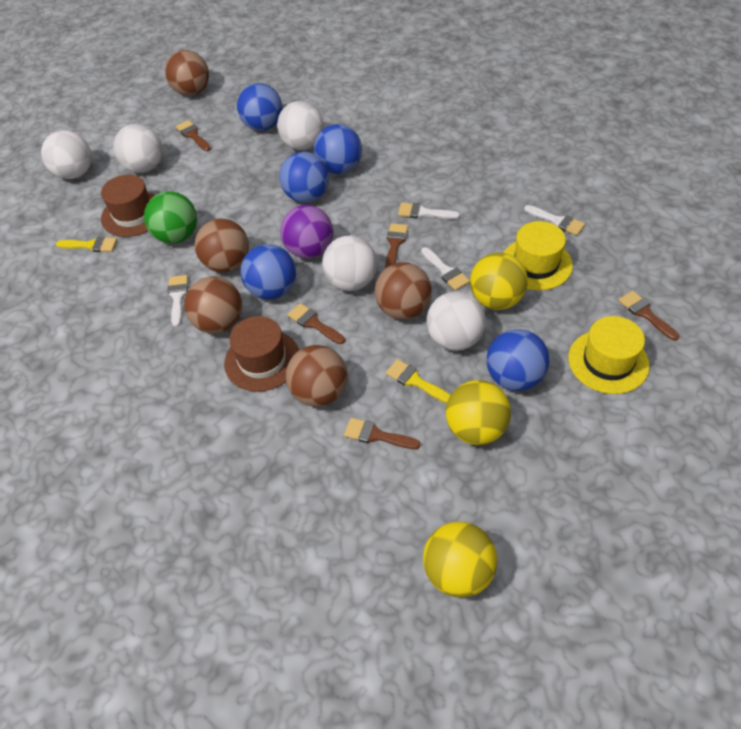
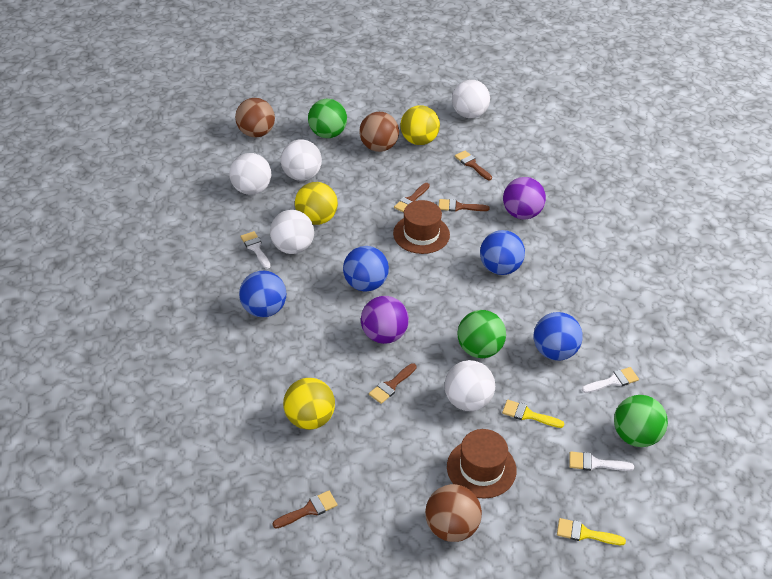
blue ball: [237,83,283,131] [241,244,296,300] [279,152,329,203] [314,124,362,174] [486,329,549,391] = 5 -> [239,271,286,317] [343,246,389,292] [480,230,525,275] [534,312,582,361] = 4
brown ball: [165,50,209,96] [184,277,242,334] [195,218,249,273] [286,345,348,407] [375,262,432,320] = 5 -> [235,98,275,137] [359,112,399,152] [425,484,482,542] = 3
green ball: [144,191,197,244] = 1 -> [308,99,347,138] [457,310,506,358] [614,395,668,447] = 3
purple ball: [280,205,333,259] = 1 -> [361,296,409,344] [503,177,546,220] = 2
white brush: [168,275,188,327] [398,203,460,219] [421,247,470,291] [524,205,585,236] = 4 -> [240,231,271,269] [569,451,634,471] [582,367,639,393] = 3
yellow hat: [503,221,573,290] [568,316,650,394] = 2 -> none = 0

